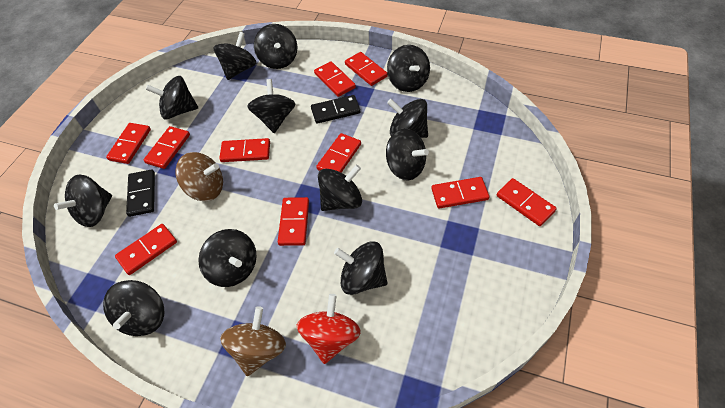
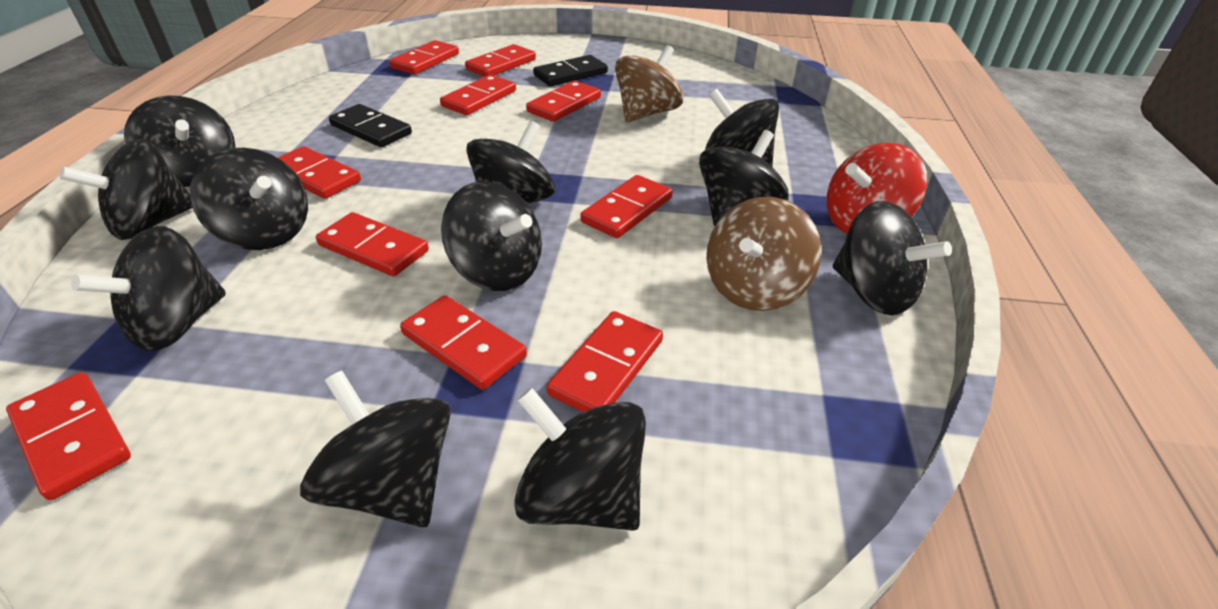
black spinning top: [54,174,112,227] [103,280,164,336] [146,76,198,119] [198,229,257,287] [213,32,257,80] [247,79,295,133] [254,24,297,69] [318,165,362,211] [334,241,388,295] [386,128,429,180] [387,45,430,92] [387,99,428,138] = 12 -> [60,139,193,240] [71,226,226,351] [124,95,236,187] [190,148,308,250] [300,370,451,527] [441,181,542,291] [466,121,555,204] [514,388,646,531] [699,130,788,226] [705,89,779,166] [833,201,952,315] = 11

